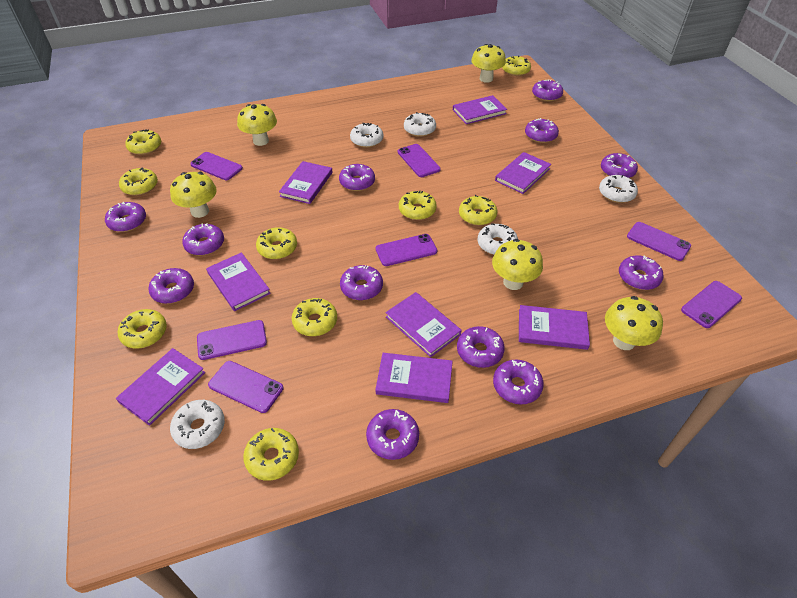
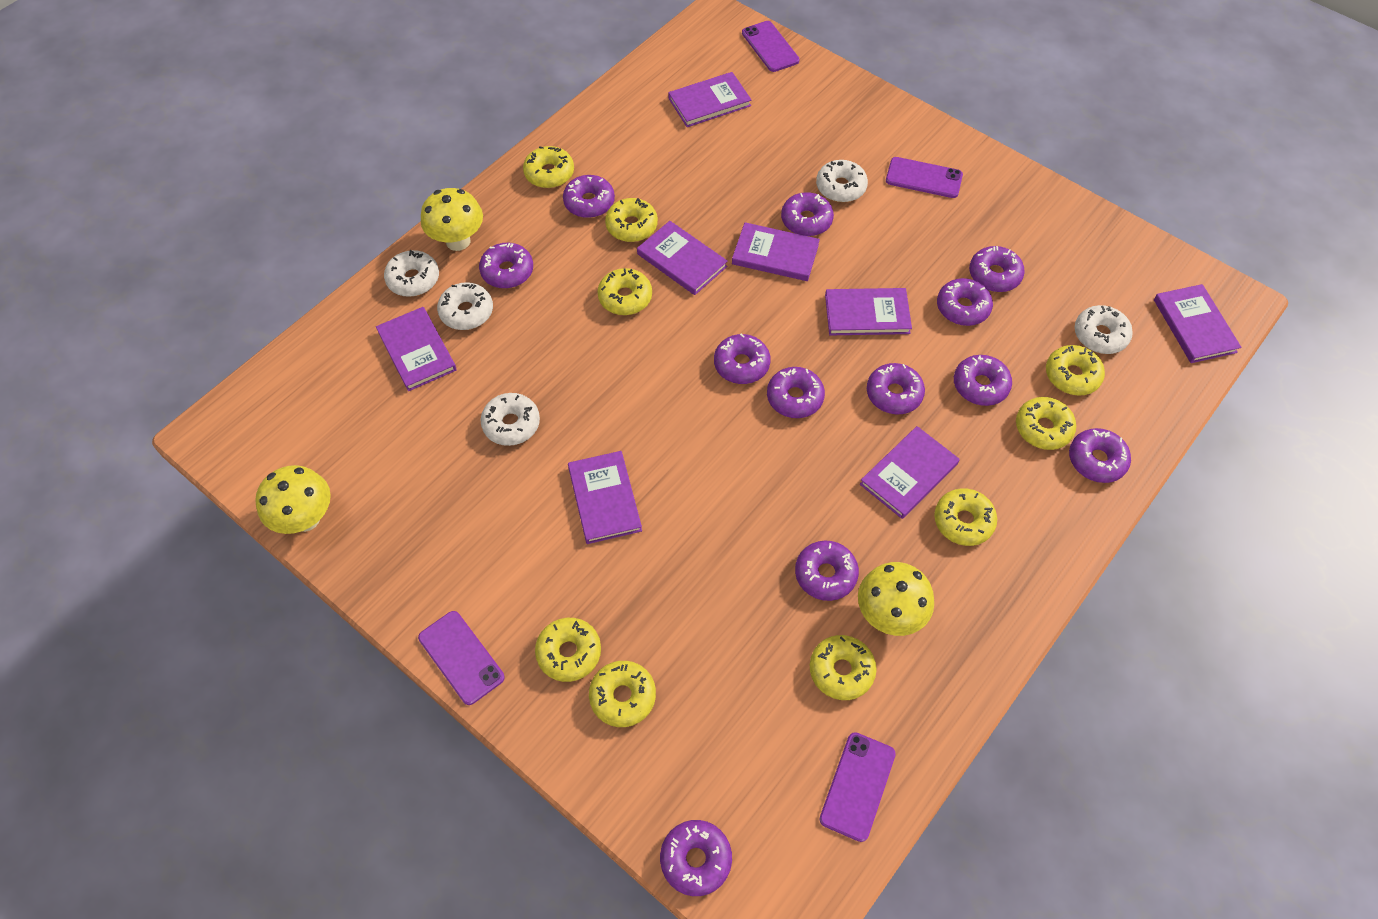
purple phone: [190,152,243,180] [197,320,267,360] [208,361,283,413] [375,234,437,266] [398,144,441,177] [627,222,691,261] [681,281,742,328] = 7 -> [418,611,505,705] [742,21,800,72] [820,732,896,842] [886,157,963,198] = 4
yellow mushroom: [170,172,217,218] [237,104,277,146] [471,44,506,83] [492,239,543,290] [605,296,663,350] = 5 -> [255,465,331,534] [421,188,483,251] [858,562,934,636] = 3

